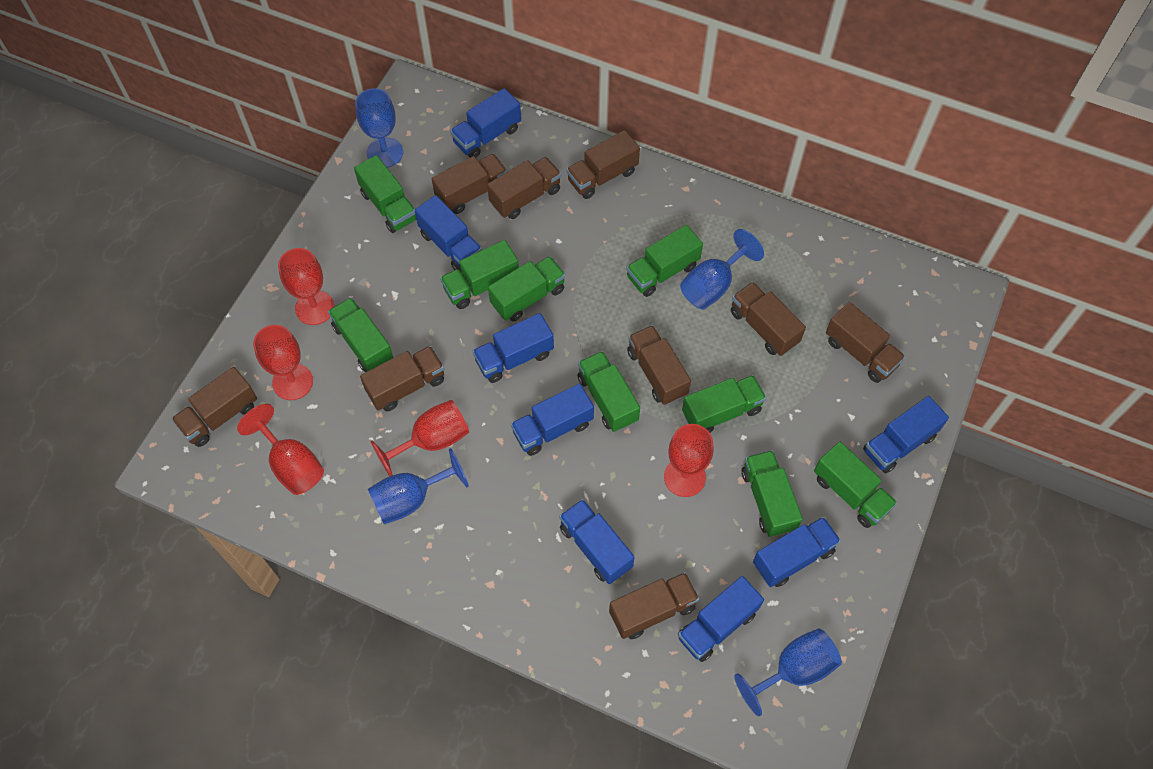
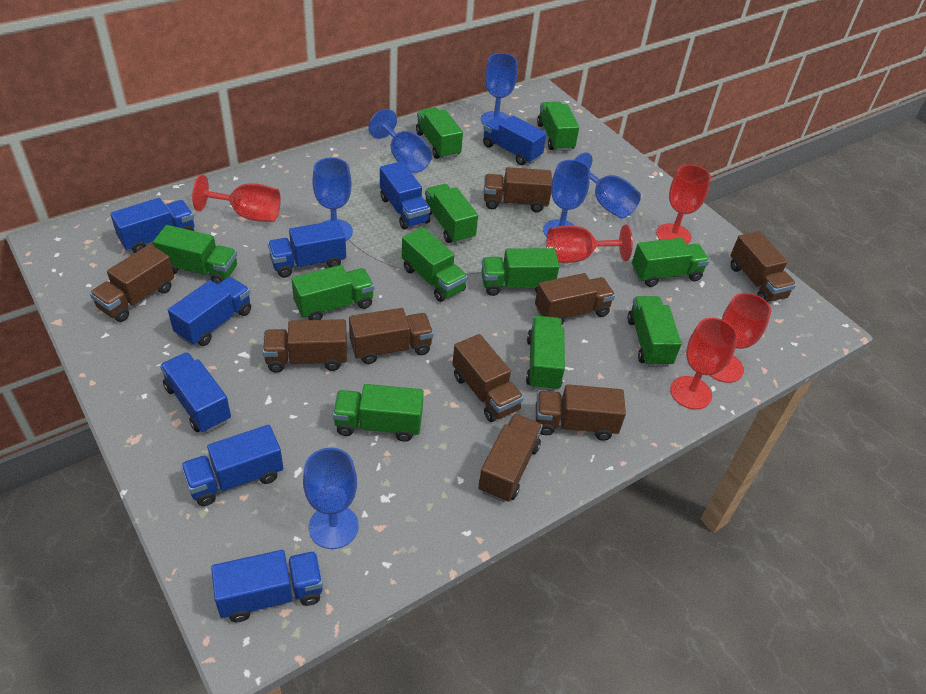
blue goblet: [355,88,403,168] [368,448,469,524] [680,229,764,309] [734,628,842,716] = 4 -> [303,448,359,549] [312,157,353,241] [368,109,432,173] [481,53,518,125] [543,160,590,237] [574,152,641,219] = 6
green truck: [328,297,393,372] [354,155,417,233] [440,240,519,309] [488,256,566,322] [577,351,640,432] [626,225,703,297] [682,375,766,433] [741,450,803,537] [814,442,897,528] = 9 -> [153,225,237,284] [291,265,374,320] [333,384,424,442] [402,227,468,302] [416,107,463,159] [425,184,478,244] [481,248,560,296] [526,316,565,391] [537,101,579,151] [627,296,682,367] [632,238,709,287] = 11

